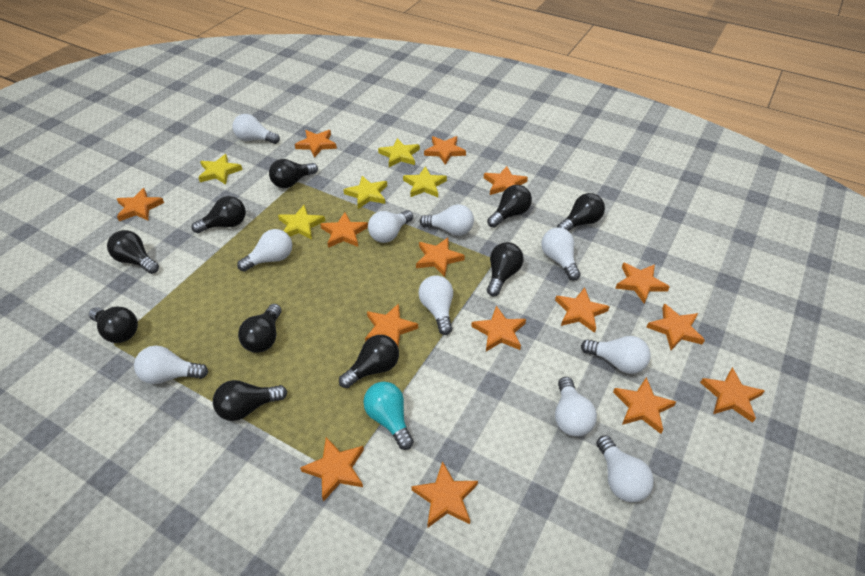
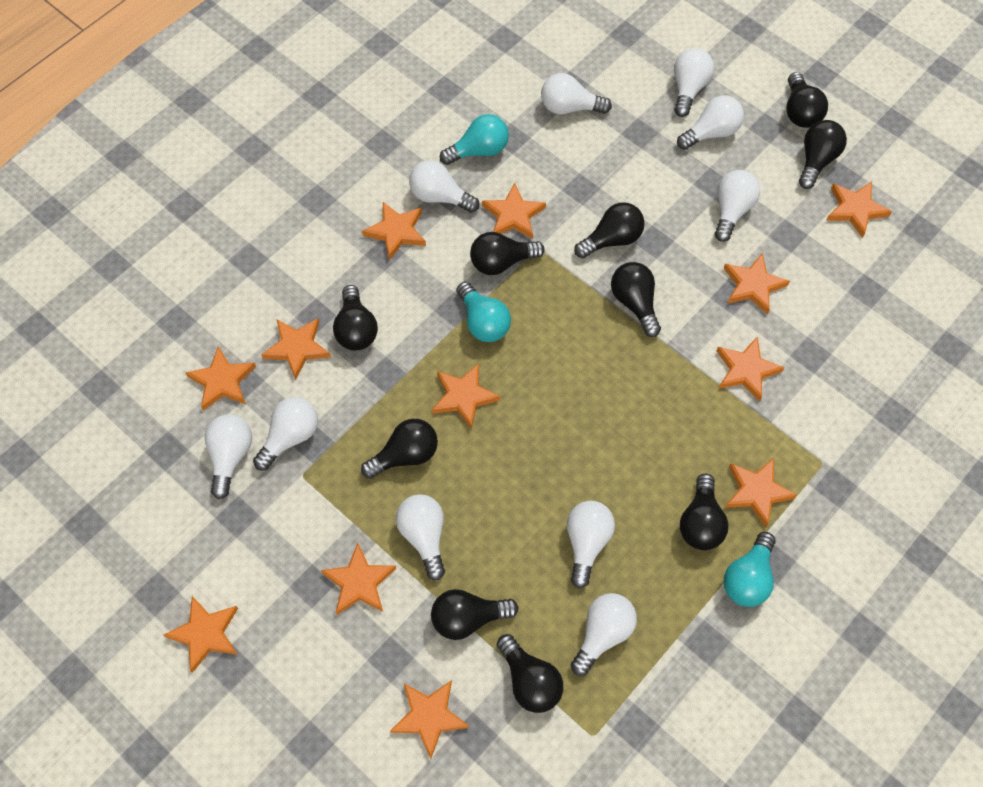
orange star: [117,188,164,221] [295,130,337,158] [300,437,364,502] [320,213,368,248] [365,303,418,347] [411,461,478,527] [416,238,465,277] [424,136,466,165] [471,306,526,352] [484,166,528,195] [555,288,610,333] [613,377,676,434] [615,262,670,304] [647,303,705,350] [700,367,765,423] = 15 -> [164,596,238,673] [185,346,256,411] [261,318,331,380] [321,543,396,615] [362,202,426,260] [390,680,469,758] [432,363,500,430] [482,183,546,239] [717,337,785,402] [723,253,790,314] [725,458,797,527] [826,181,892,238] = 12
turquoise light bulb: [363,382,414,450] = 1 -> [440,114,509,165] [456,282,511,342] [724,532,776,607] = 3
yellow star: [198,154,243,185] [278,205,325,240] [343,176,387,209] [378,138,420,167] [403,167,447,197] = 5 -> none = 0

